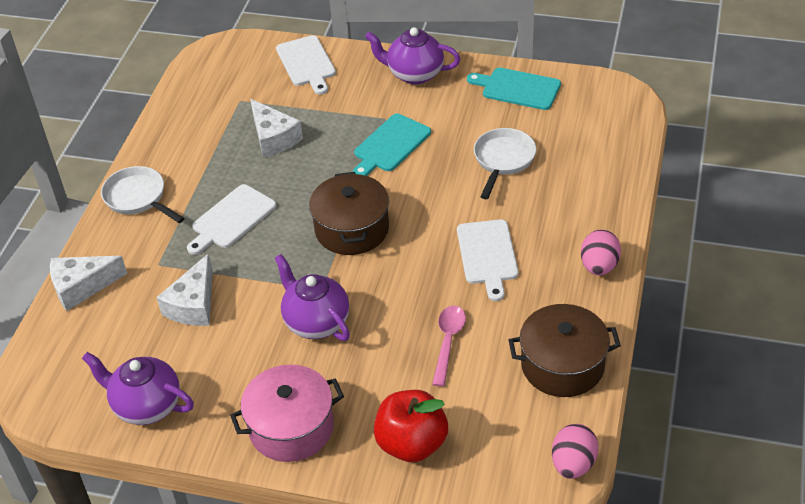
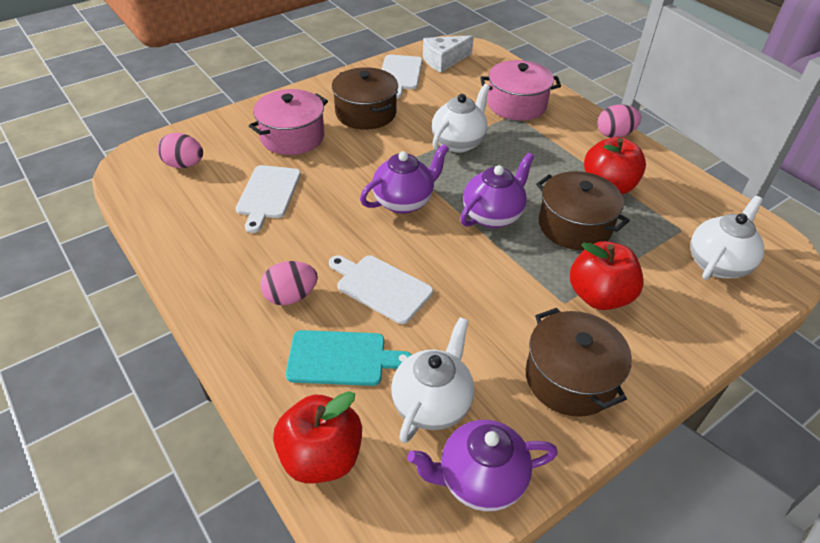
brown pot: [309,172,389,255] [509,304,621,397] = 2 -> [332,67,398,130] [526,308,632,417] [536,171,630,250] = 3
pink egg: [552,424,598,479] [581,230,621,275] = 2 -> [157,133,203,168] [260,261,318,305] [597,104,641,138] = 3
pink pot: [230,365,344,462] = 1 -> [249,89,328,155] [480,60,561,121] = 2
pink spoon: [432,306,466,387] = 1 -> none = 0
red apple: [374,390,448,462] = 1 -> [273,391,362,483] [570,241,644,310] [584,137,646,195] = 3
turquoise cutting board: [353,114,431,176] [467,68,561,110] = 2 -> [286,330,411,386] = 1
white cheese: [50,256,127,311] [157,253,213,326] [250,99,303,158] = 3 -> [423,35,474,73] = 1
white pan: [101,166,185,223] [474,128,536,199] = 2 -> none = 0
white teapot: none = 0 -> [391,317,474,443] [432,84,490,153] [690,196,764,280] = 3

